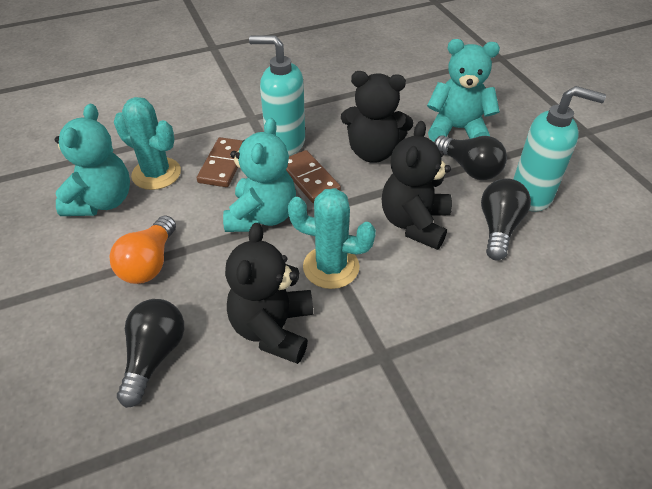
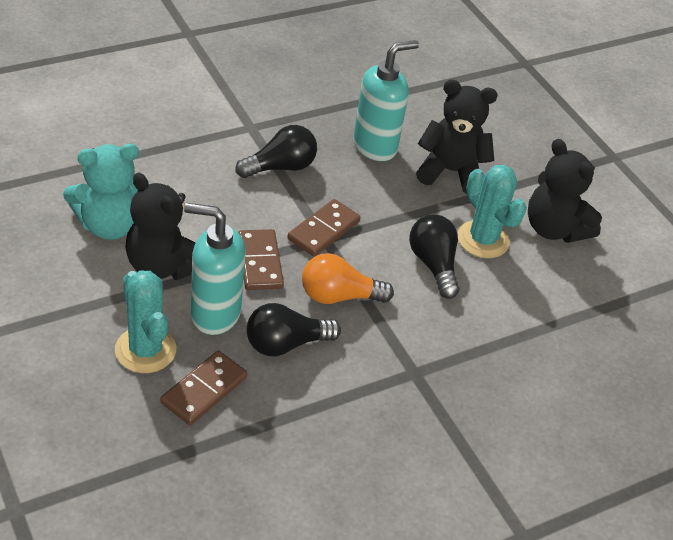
brown domino: [197,137,243,187] [286,150,341,203] = 2 -> [160,351,247,425] [238,229,284,290] [287,199,361,257] = 3
turquoise teddy bear: [55,104,130,216] [223,118,296,232] [427,39,500,142] = 3 -> [63,144,149,240] = 1

